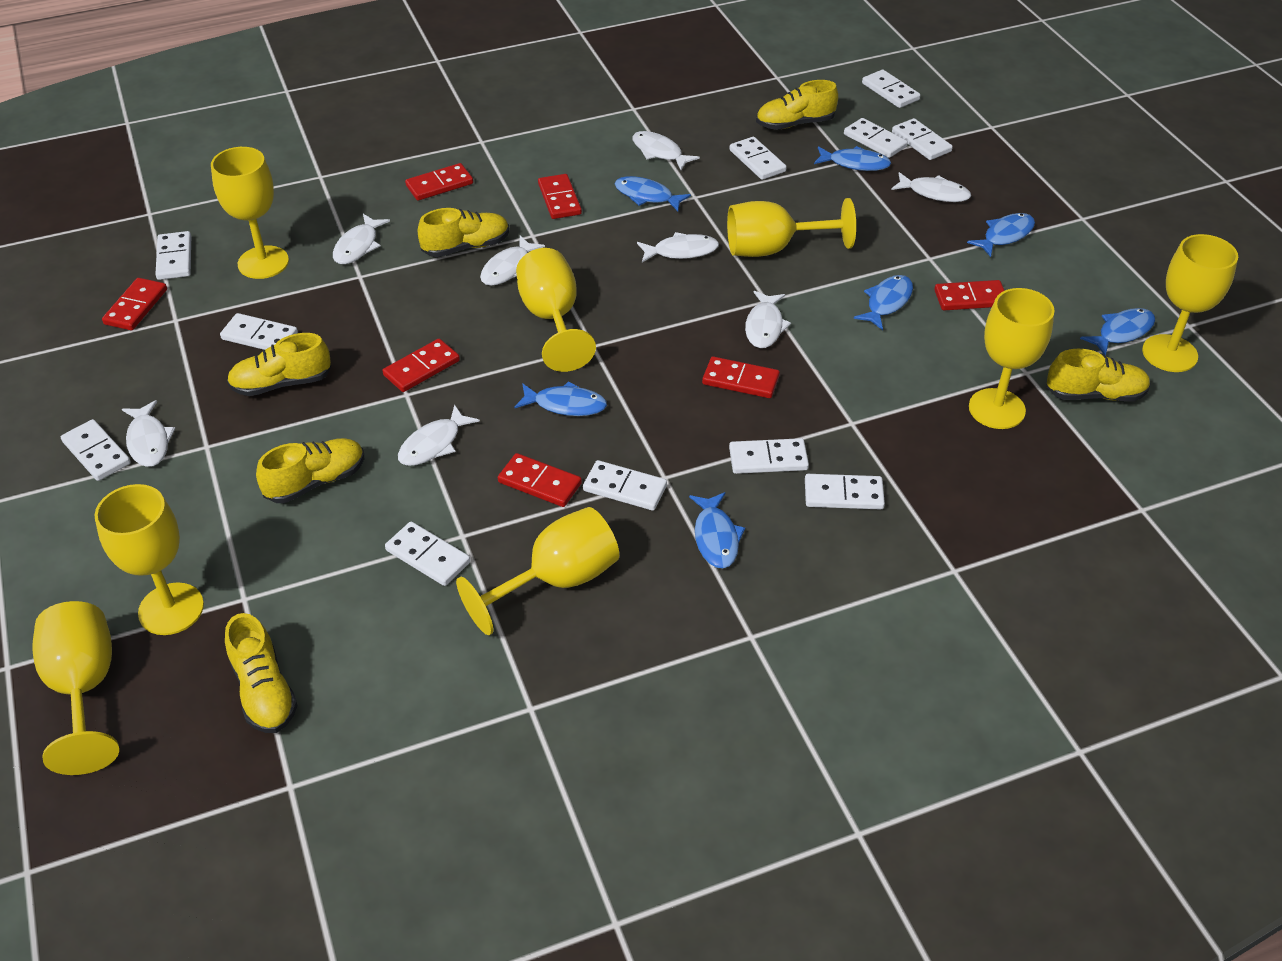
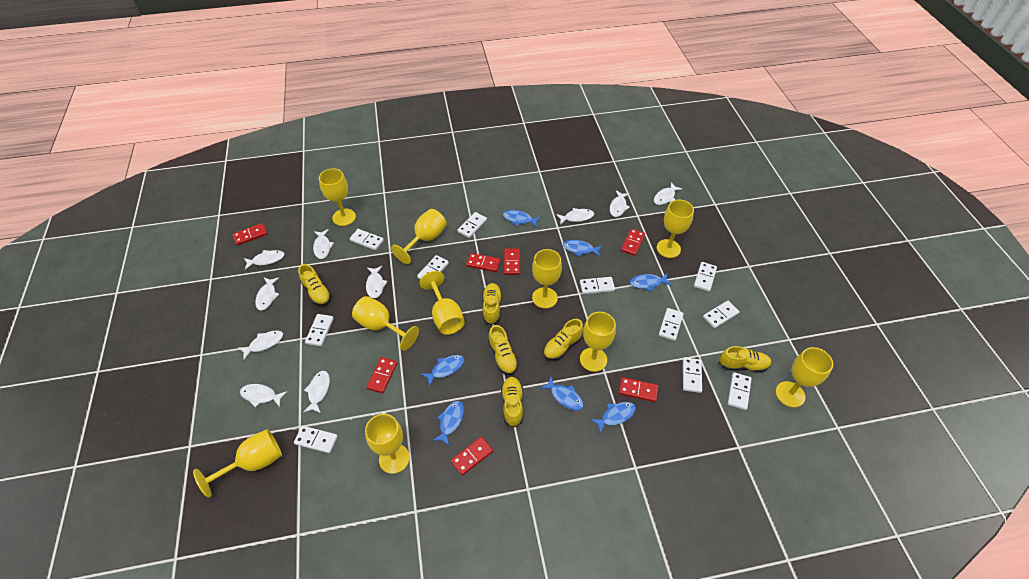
white fish: [122,400,175,467] [333,214,390,264] [398,404,480,466] [480,236,545,286] [632,131,700,170] [637,232,719,262] [745,291,791,348] [891,172,971,202] = 8 -> [239,330,283,360] [240,384,287,407] [244,250,284,270] [255,277,279,311] [303,371,330,413] [313,229,334,259] [366,266,388,299] [556,208,594,225] [610,191,630,217] [654,182,682,205] = 10
yellow goblet: [32,601,119,775] [95,484,204,635] [211,147,289,279] [456,507,619,635] [516,248,596,372] [727,198,856,257] [969,288,1054,429] [1142,234,1238,372] = 8 -> [193,429,282,498] [319,168,356,226] [352,296,419,351] [365,414,410,474] [391,209,447,264] [420,271,465,335] [532,249,562,309] [580,312,616,372] [657,200,694,258] [776,347,833,408] = 10

